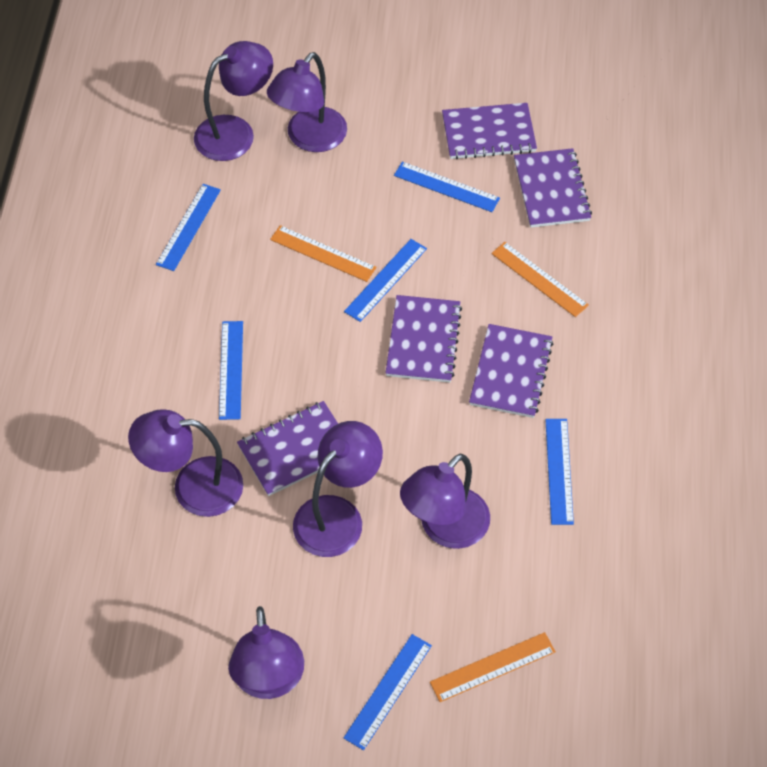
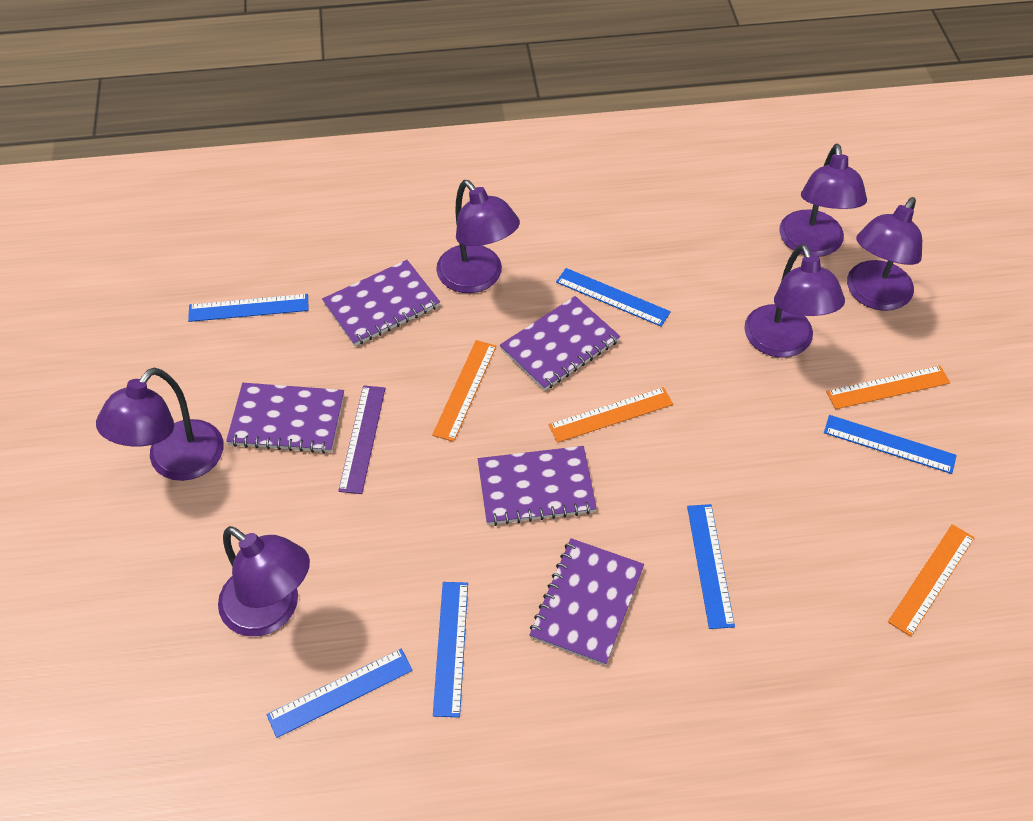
orange ruler: [270,225,377,282] [430,632,556,702] [491,242,589,317] = 3 -> [432,340,497,442] [548,387,673,443] [826,365,950,409] [888,524,975,637] = 4
purple ruler: none = 0 -> [338,385,386,494] = 1

